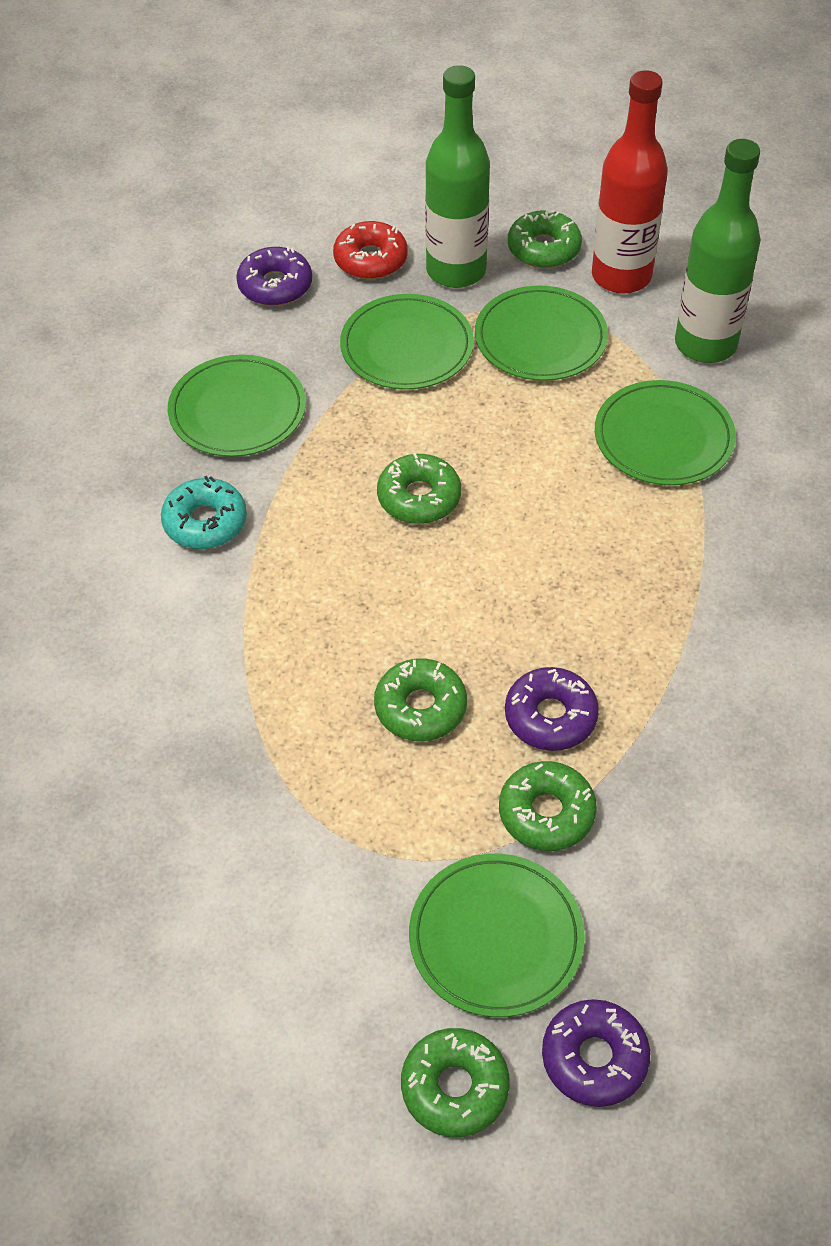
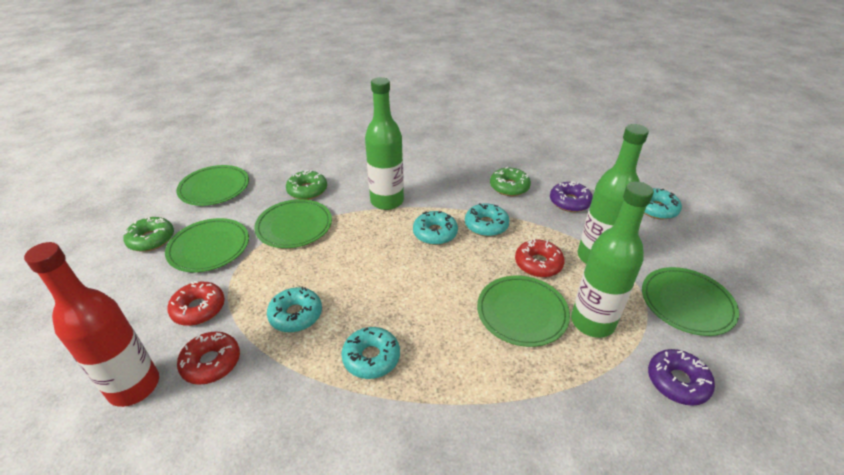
green bottle: [425,65,490,288] [675,139,761,363] = 2 -> [365,77,404,210] [571,182,654,338] [578,124,649,264] = 3
green donut: [374,658,467,741] [377,453,461,524] [401,1028,510,1137] [499,761,597,851] [508,210,582,268] = 5 -> [123,217,174,252] [286,170,327,200] [490,167,531,196] = 3
purple donut: [236,246,312,306] [505,667,599,751] [542,999,650,1107] = 3 -> [550,181,593,212] [648,349,715,406] = 2
red donut: [333,221,408,279] = 1 -> [167,281,225,326] [177,331,240,385] [515,239,565,277] = 3
turquoise donut: [161,476,247,549] = 1 -> [267,286,322,332] [341,327,400,379] [413,211,458,245] [465,203,509,237] [644,188,682,220] = 5

